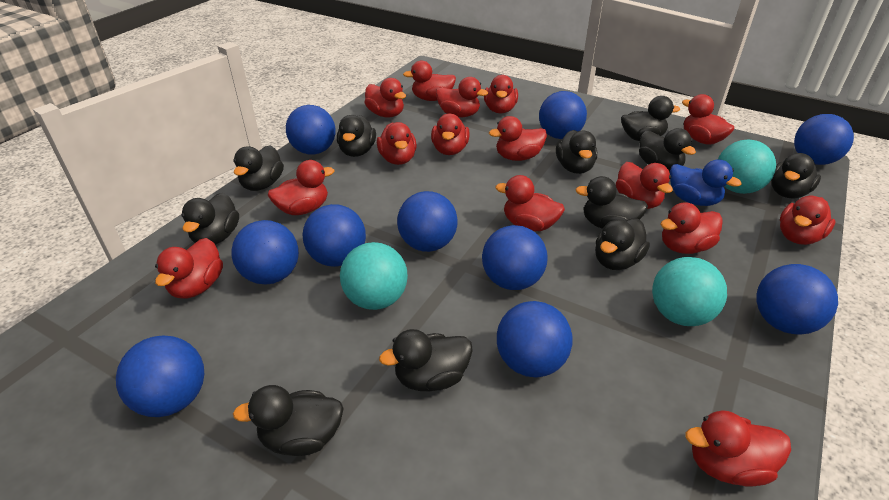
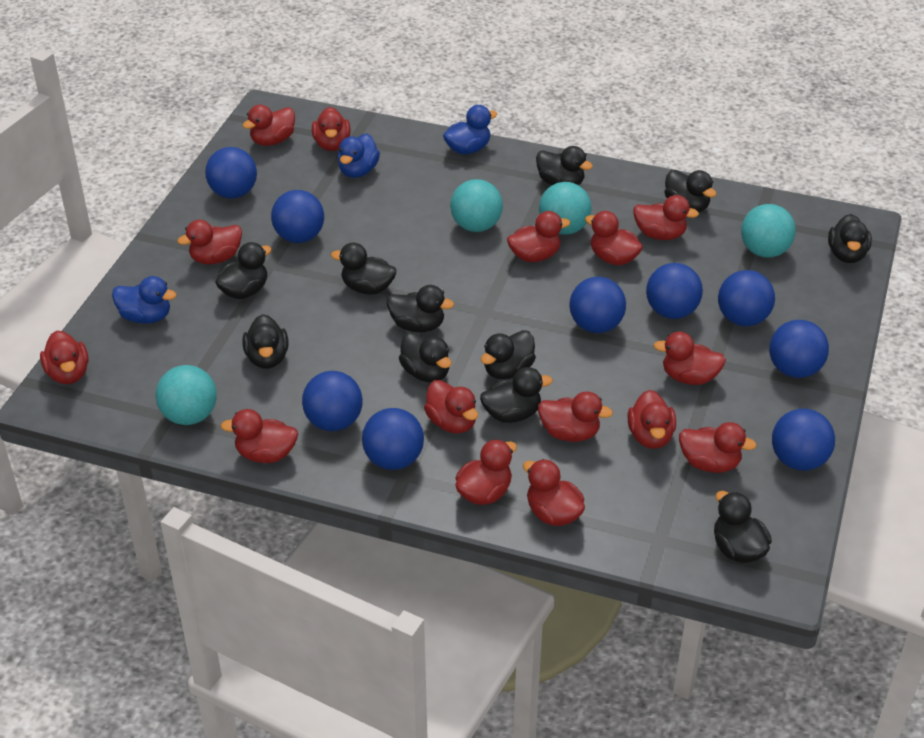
blue ball: [116,335,204,417] [231,220,299,284] [286,105,336,155] [302,204,366,267] [397,191,457,252] [482,225,547,290] [497,301,573,377] [539,91,587,139] [757,264,838,335] [794,114,854,165] = 10 -> [205,147,257,199] [271,190,324,243] [302,371,363,431] [362,408,424,470] [570,277,626,333] [646,263,703,319] [718,270,775,326] [769,320,829,378] [772,409,835,471] = 9
blue duck: [670,159,741,206] = 1 -> [112,276,176,324] [338,134,380,178] [443,105,497,154] = 3
turquoise ball: [340,242,408,310] [652,257,727,326] [718,140,776,194] = 3 -> [156,365,217,425] [450,179,503,232] [539,182,591,235] [741,204,796,258] = 4

